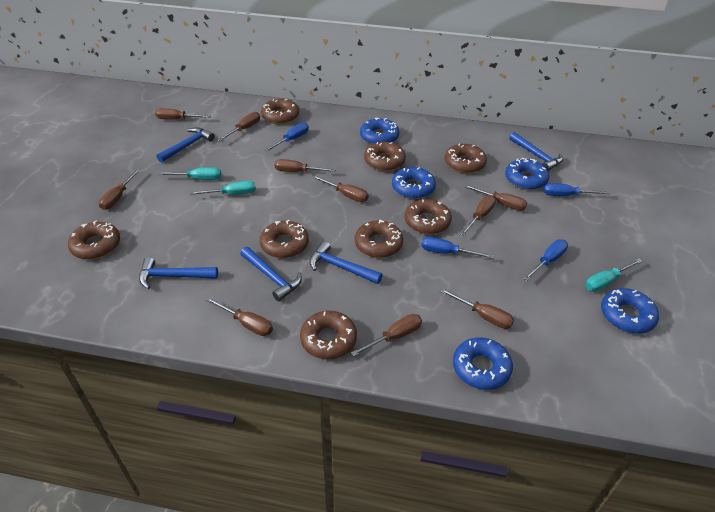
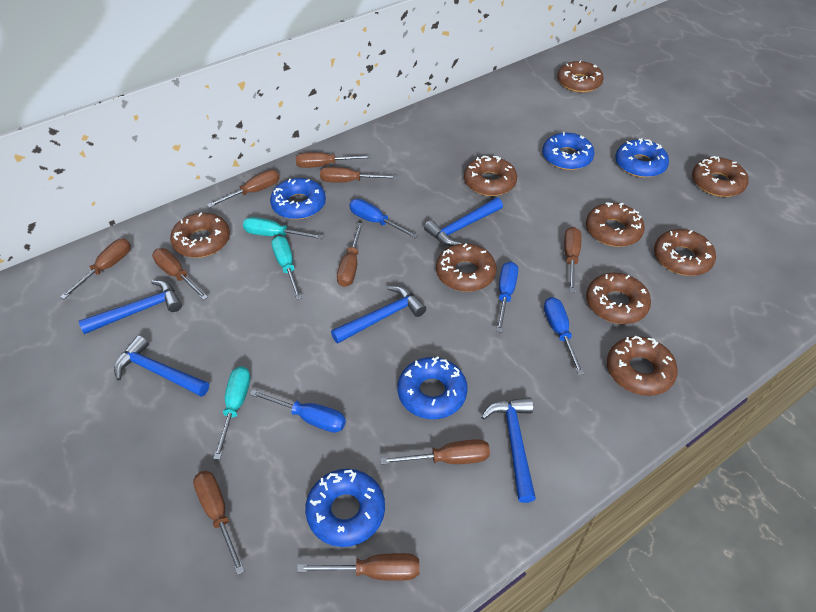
brown donut: [68,221,120,259] [260,220,309,258] [261,99,299,124] [300,311,357,359] [355,220,403,258] [364,142,406,171] [405,199,452,234] [445,144,487,173] = 8 -> [170,212,230,258] [436,243,496,292] [464,156,517,196] [557,60,604,93] [586,202,645,247] [586,273,651,324] [607,336,678,396] [654,229,716,276] [692,156,749,197] = 9

